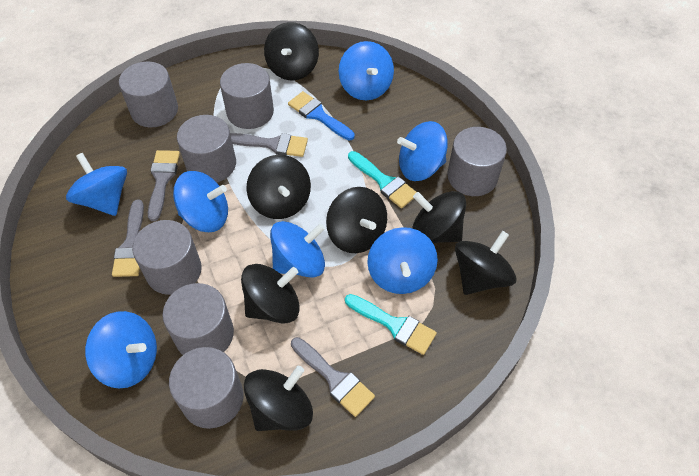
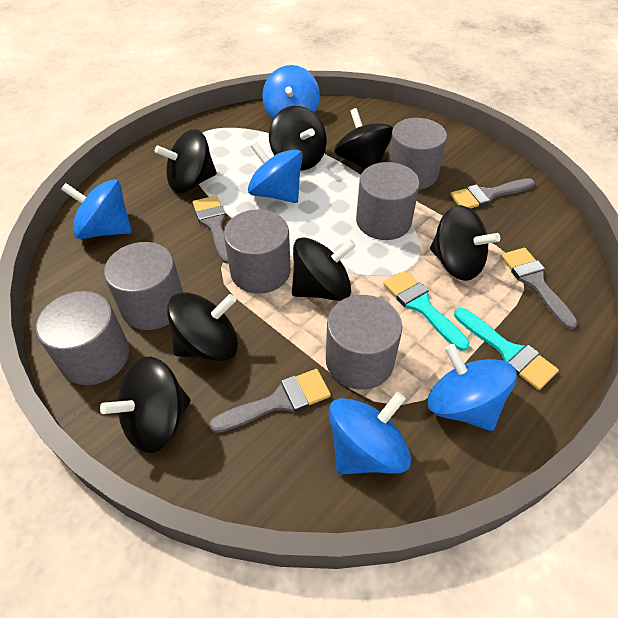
blue brush: [288,91,355,140] = 1 -> none = 0
blue spinning top: [66,153,127,216] [85,311,157,389] [173,171,228,232] [270,221,325,278] [339,41,394,100] [367,227,438,294] [397,121,448,181] = 7 -> [61,179,132,239] [248,142,303,203] [262,65,320,119] [329,392,411,475] [427,344,517,431] = 5
grey cylinder: [119,62,178,127] [132,220,202,295] [162,283,234,355] [169,347,244,429] [177,115,236,182] [220,63,274,129] [447,127,507,196] = 7 -> [36,291,129,385] [104,242,183,330] [224,209,291,294] [326,295,402,390] [356,162,420,240] [388,118,447,190] = 6

